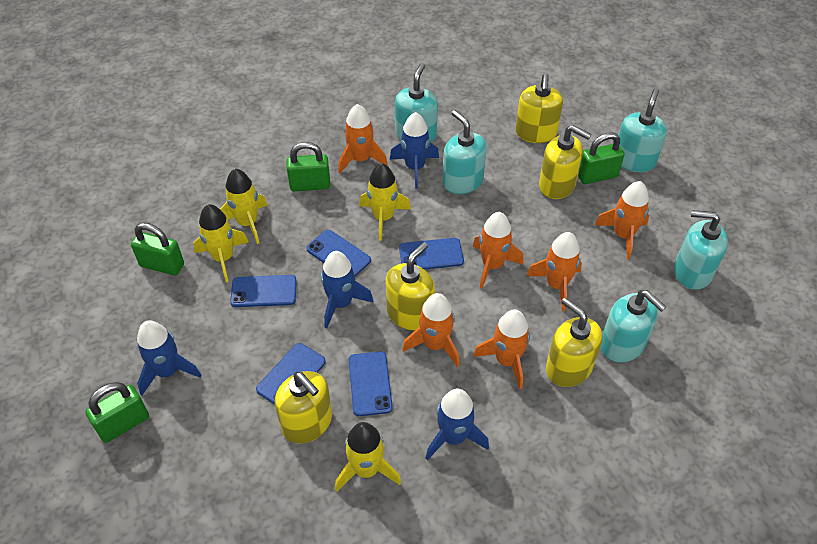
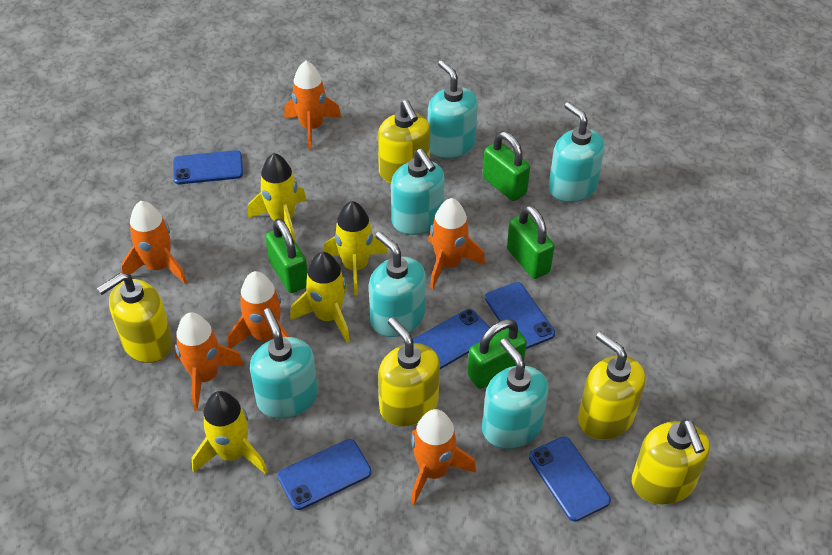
blue rocket: [137,320,202,395] [321,251,374,328] [390,112,439,188] [426,389,489,460] = 4 -> none = 0
turquoise soap dispenser: [395,63,438,143] [442,110,487,194] [600,290,666,363] [618,89,667,172] [674,210,728,290] = 5 -> [250,308,318,419] [369,232,426,337] [391,149,445,235] [428,60,478,159] [482,338,549,449] [549,102,605,202] = 6

